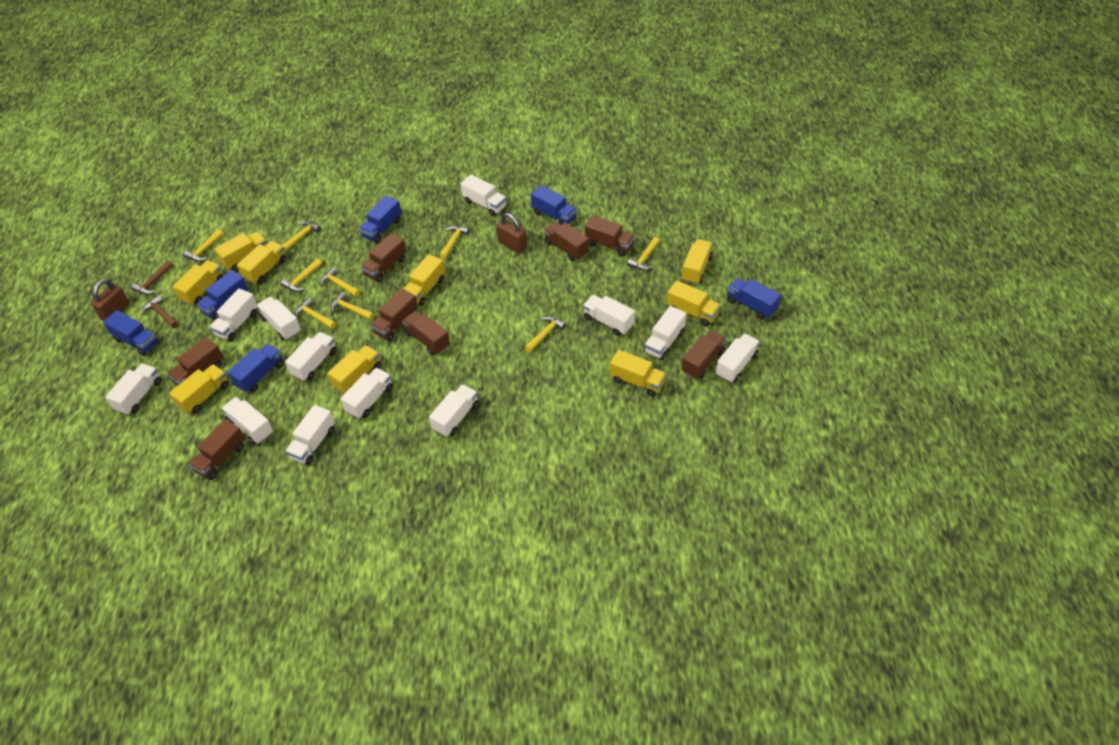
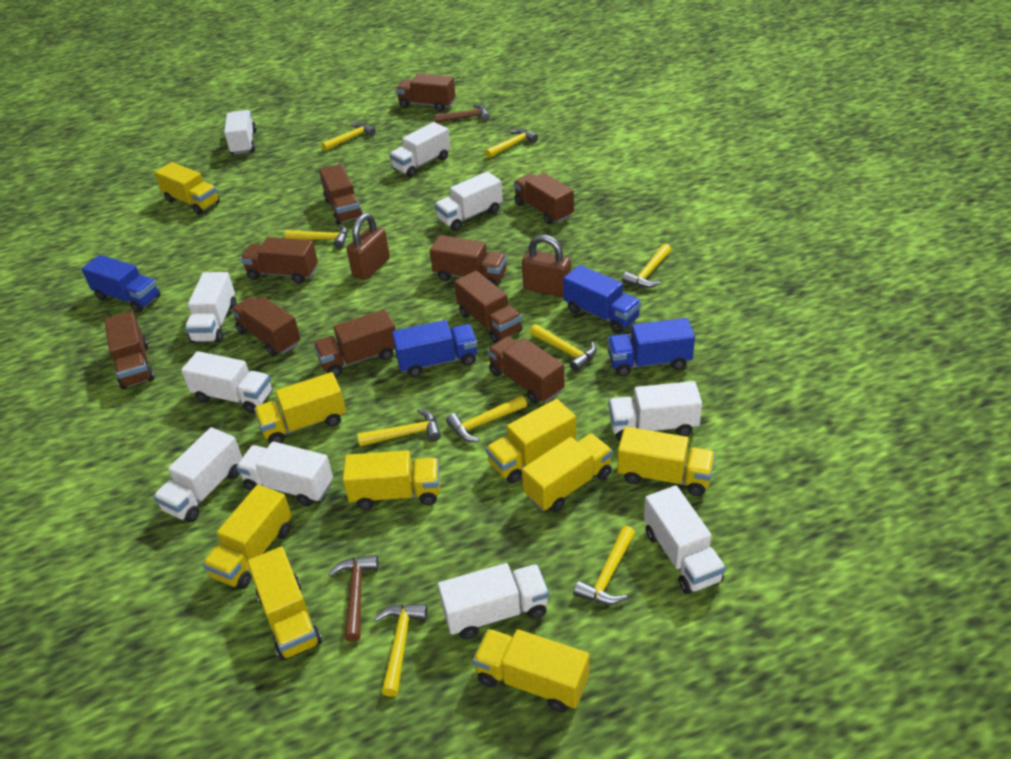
blue truck: [103,310,159,356] [197,270,248,320] [228,344,284,393] [359,196,402,243] [530,185,577,225] [727,278,781,319] = 6 -> [82,255,160,313] [392,320,477,377] [563,265,641,333] [607,318,695,376] = 4
brown truck: [167,337,224,386] [189,420,245,480] [361,233,406,283] [370,289,418,341] [402,311,450,355] [544,221,589,261] [585,215,635,257] [681,331,726,379] = 8 -> [104,311,155,389] [231,296,301,356] [241,237,318,284] [313,310,396,377] [319,164,363,225] [396,74,456,112] [430,235,507,286] [454,271,522,343] [487,336,565,404] [514,173,574,224] = 10
white truck: [105,363,162,415] [209,288,257,341] [221,397,273,444] [256,297,301,340] [285,332,337,381] [285,405,335,465] [340,368,393,419] [429,384,479,437] [460,174,506,216] [583,295,635,336] [644,306,687,360] [716,333,760,383] = 12 -> [153,427,242,523] [181,351,273,414] [185,272,237,343] [224,110,257,155] [236,442,333,506] [389,122,450,177] [435,171,503,231] [438,563,549,639] [608,381,702,441] [644,485,726,594] = 10

